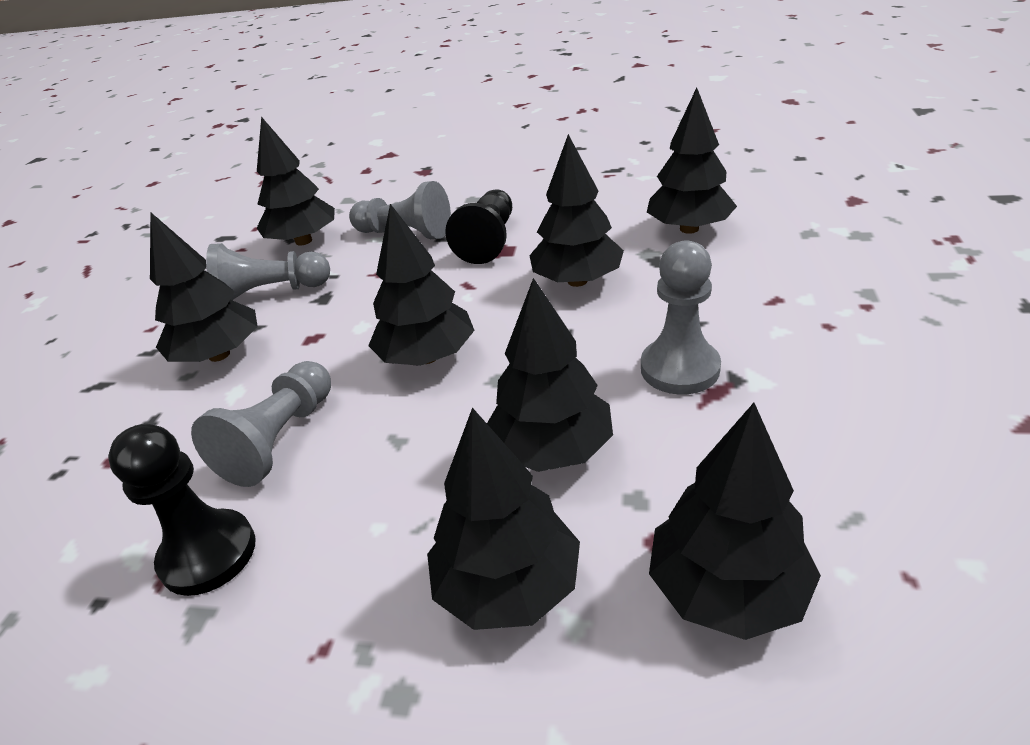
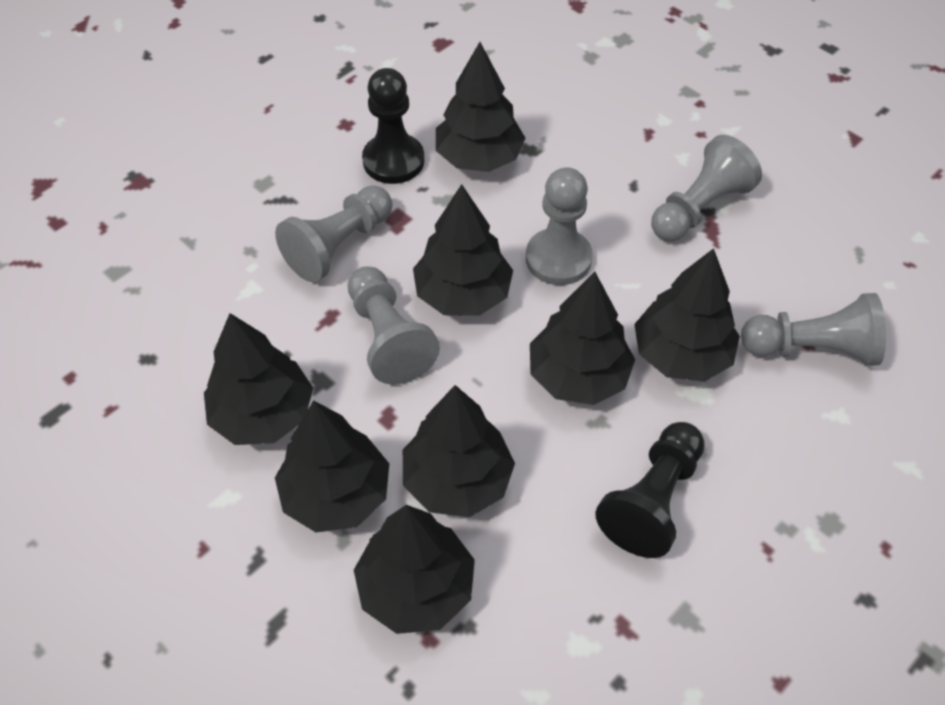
grey pawn: [191,361,331,487] [206,243,330,301] [349,181,451,239] [641,240,721,395] = 4 -> [275,185,393,282] [348,267,440,385] [526,167,593,285] [651,135,762,241] [741,293,886,366] = 5

